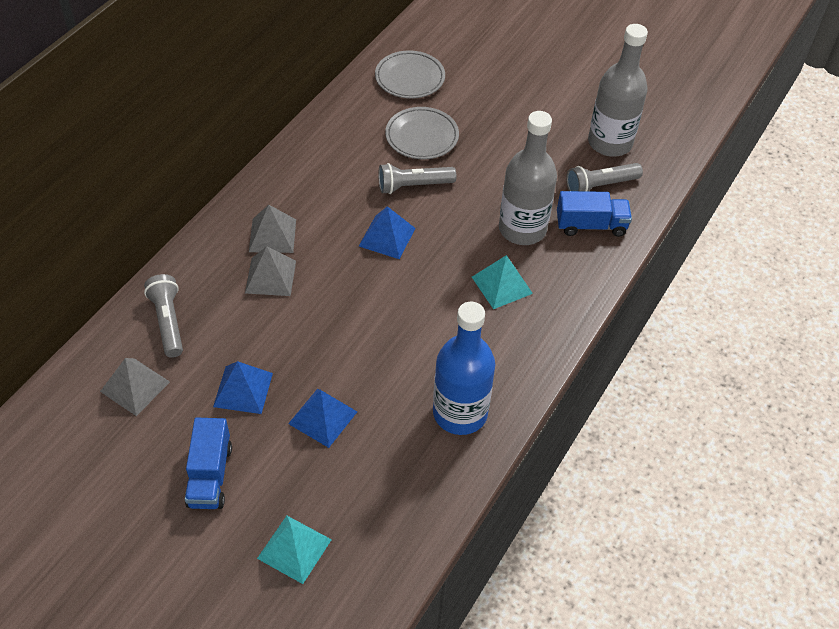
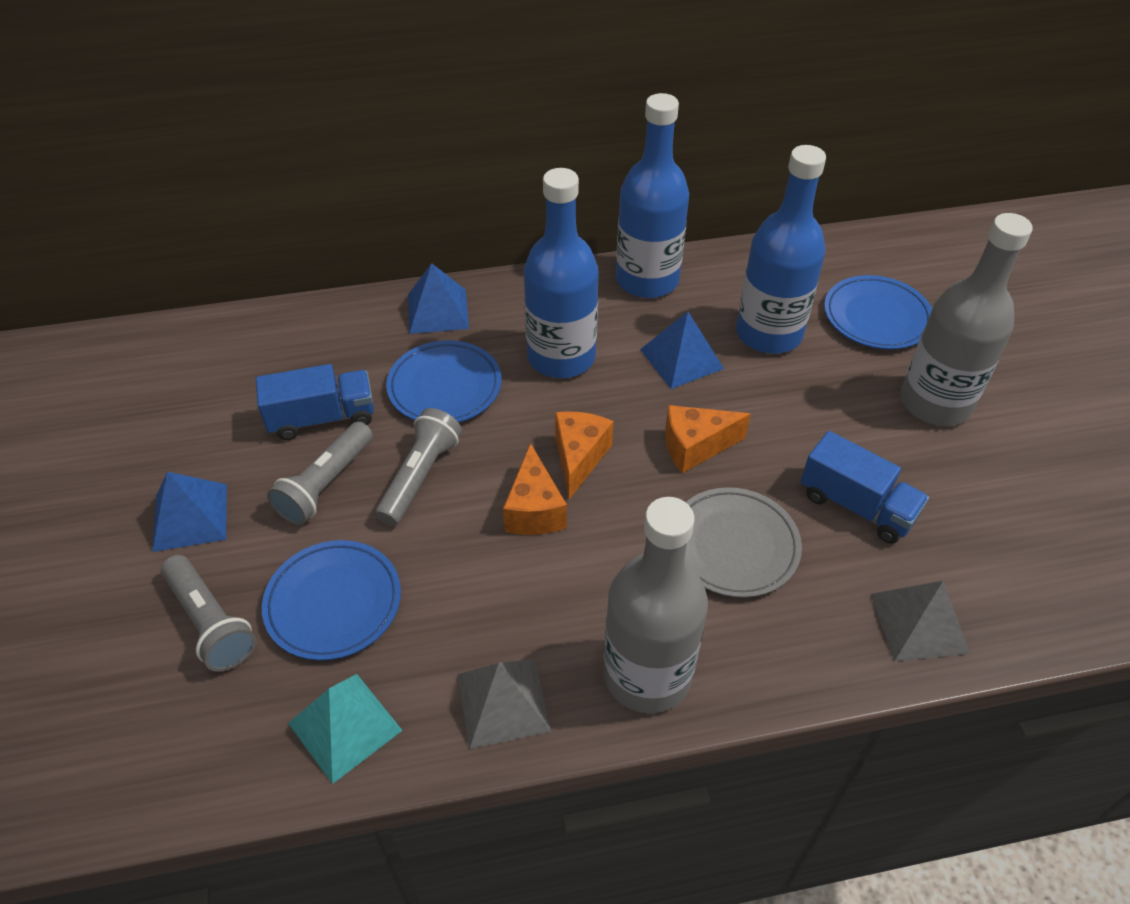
blue bottle: [433,302,495,435] = 1 -> [524,168,599,378] [616,93,689,298] [736,145,826,354] = 3
blue plate: none = 0 -> [262,540,401,661] [386,340,502,422] [824,275,932,350] = 3
grey plate: [375,50,445,99] [385,107,459,159] = 2 -> [685,487,802,598] = 1
grey pyramid: [100,358,170,416] [245,246,296,296] [249,205,296,253] = 3 -> [457,659,551,749] [871,581,970,661] = 2
orange cheese: none = 0 -> [503,443,567,535] [555,411,613,499] [665,405,751,473] = 3
turquoise pyramid: [257,516,332,584] [472,255,533,309] = 2 -> [288,674,403,784] = 1

